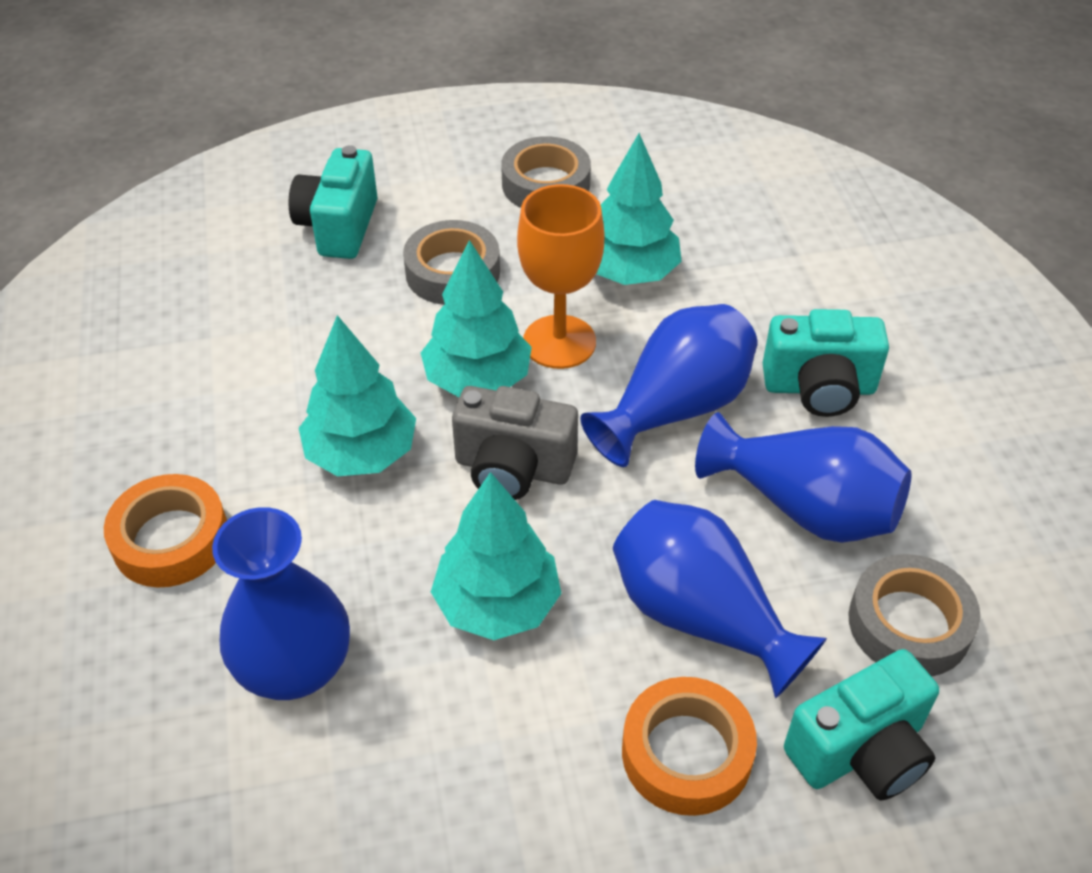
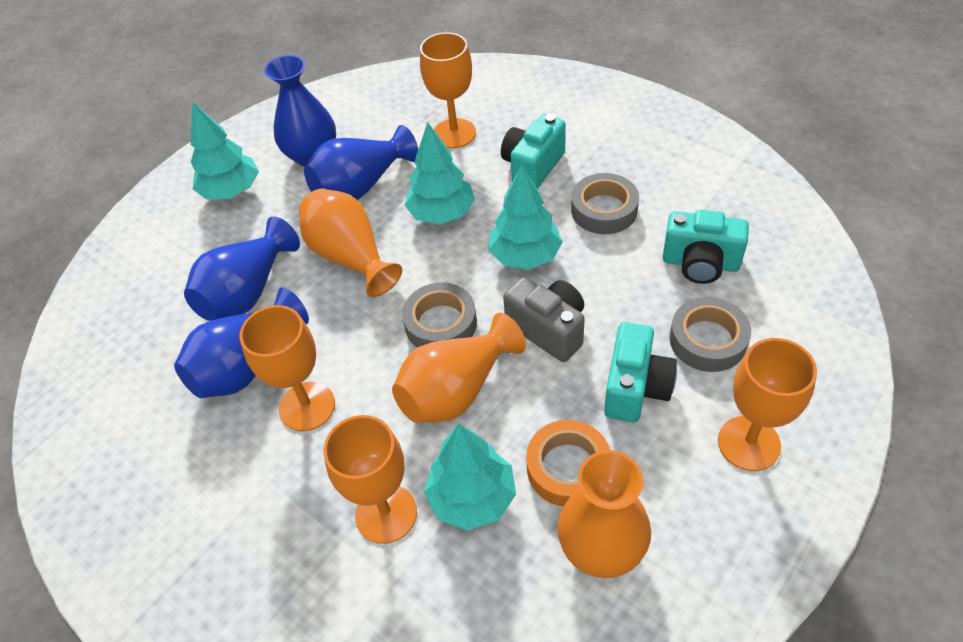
orange goblet: [517,184,604,369] = 1 -> [240,305,335,431] [324,415,417,544] [420,32,476,149] [718,338,817,471] = 4
orange tape: [104,474,227,588] [622,677,757,816] = 2 -> [526,420,610,506] = 1
orange vase: none = 0 -> [299,189,402,297] [392,313,526,423] [557,450,651,578] = 3

